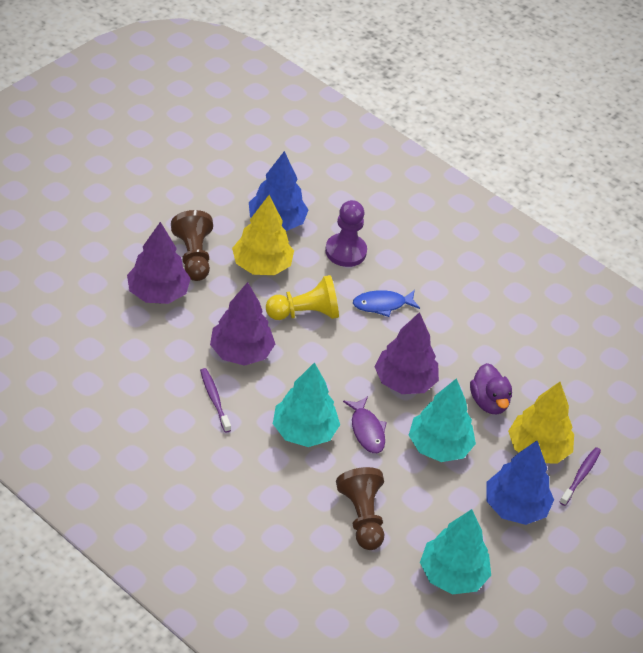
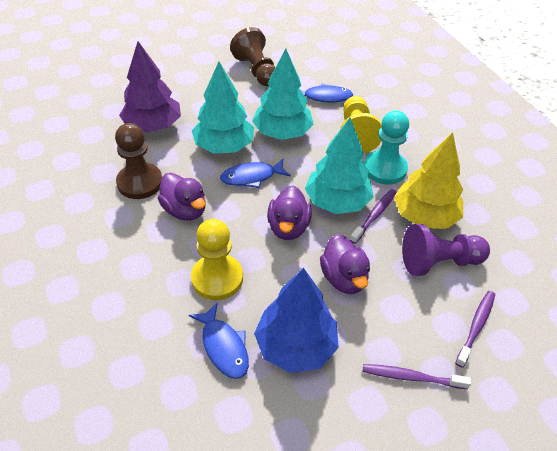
blue fish: [353,290,420,317] = 1 -> [189,302,249,379] [220,159,291,188] [301,83,353,103] = 3
blue tree: [249,151,308,231] [486,441,554,525] = 2 -> [254,268,339,373] = 1
purple duck: [470,363,512,414] = 1 -> [158,173,206,221] [267,186,312,240] [320,234,370,294] = 3
purple fish: [343,396,387,453] = 1 -> none = 0
purple toothbrush: [200,368,231,433] [560,447,601,506] = 2 -> [350,189,397,244] [363,364,471,389] [455,291,495,368] = 3
purple tree: [127,222,191,304] [210,282,275,366] [374,312,439,394] = 3 -> [119,41,181,132] = 1
turquoise pawn: none = 0 -> [364,111,409,184] = 1
yellow pawn: [266,275,339,320] = 1 -> [191,219,243,300] [340,96,381,153] = 2
yellow tree: [232,195,294,275] [508,382,574,464] = 2 -> [394,132,463,229] = 1

